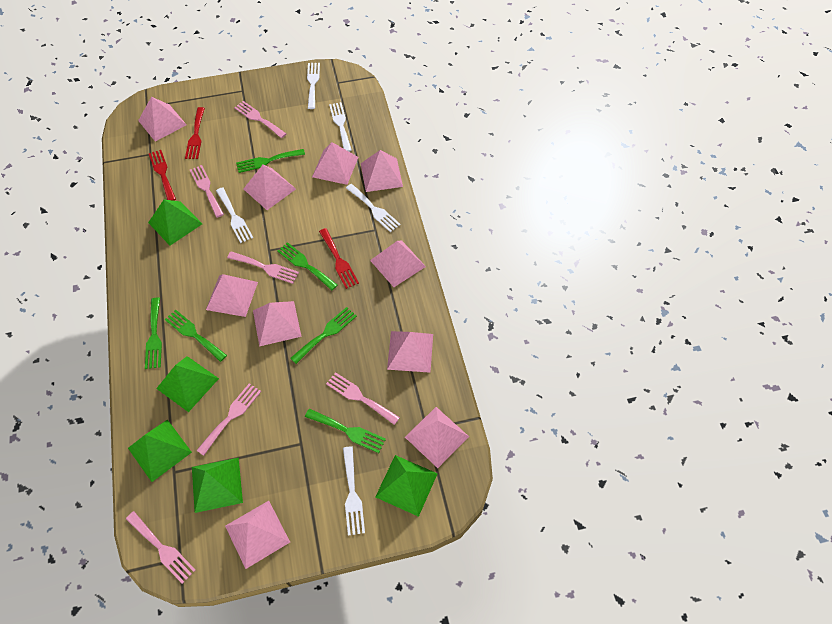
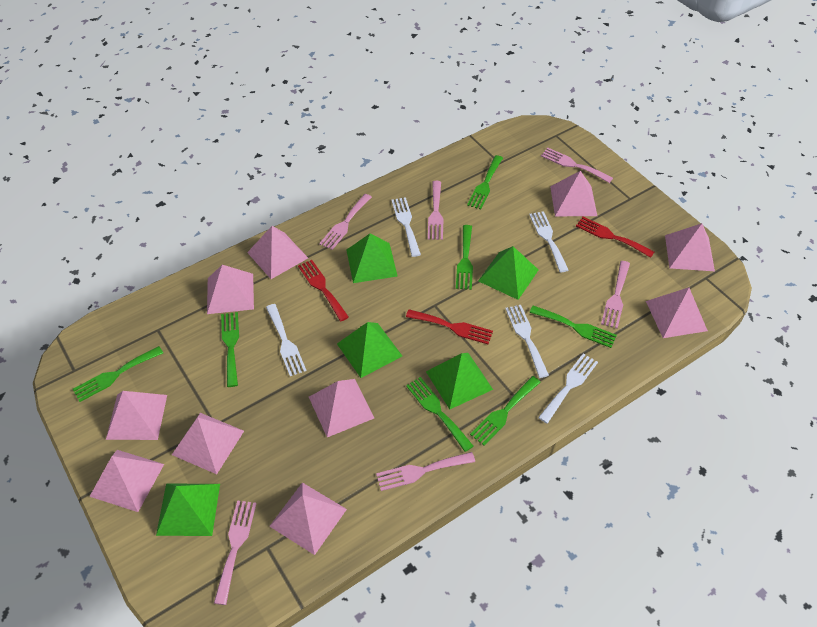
green fork: [145,298,162,369] [165,310,227,362] [236,149,305,173] [277,242,338,291] [290,307,357,364] [305,409,386,453] = 6 -> [73,346,163,402] [221,312,239,387] [406,377,473,452] [456,225,473,290] [467,155,503,209] [470,376,541,446] [530,306,617,348] = 7

